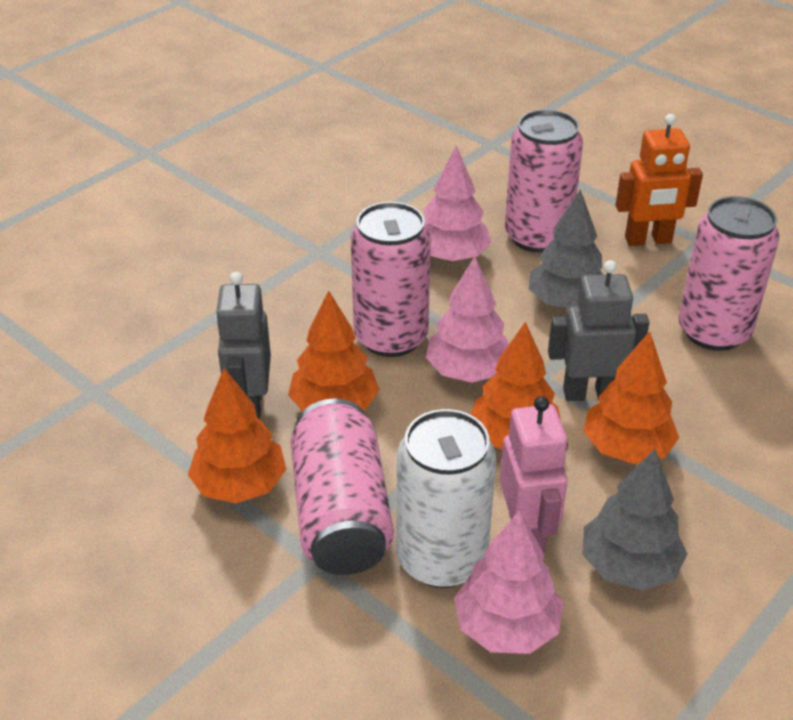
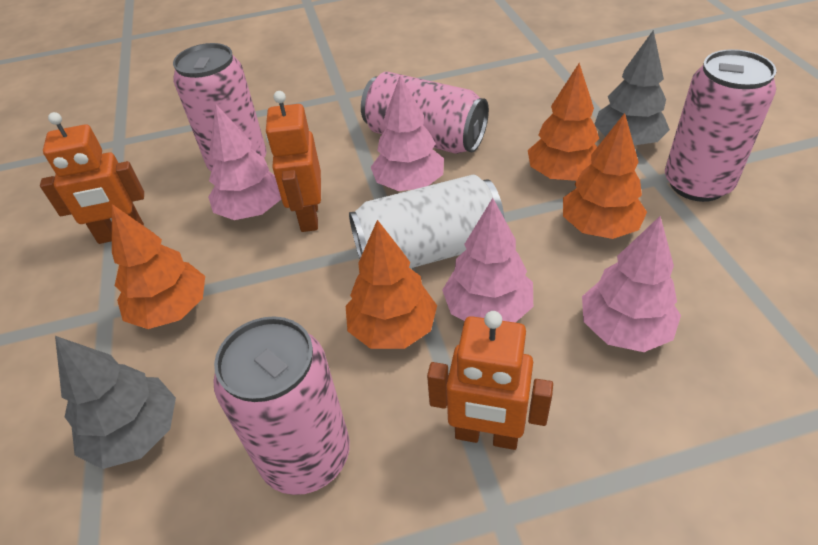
grey robot: [215,272,271,419] [548,260,650,401] = 2 -> none = 0
orange robot: [615,114,703,246] = 1 -> [40,112,144,244] [266,91,321,232] [427,311,553,450] = 3
pink robot: [500,396,568,553] = 1 -> none = 0
pink tree: [424,145,492,262] [426,256,509,383] [454,510,563,654] = 3 -> [208,105,281,220] [371,75,444,191] [442,198,533,323] [582,216,681,352] = 4

